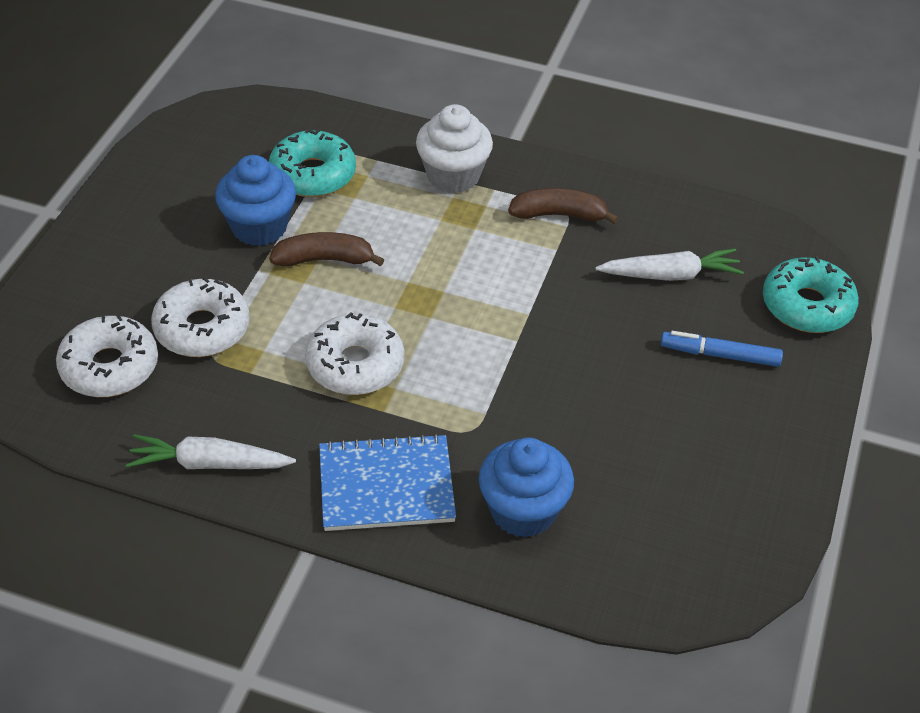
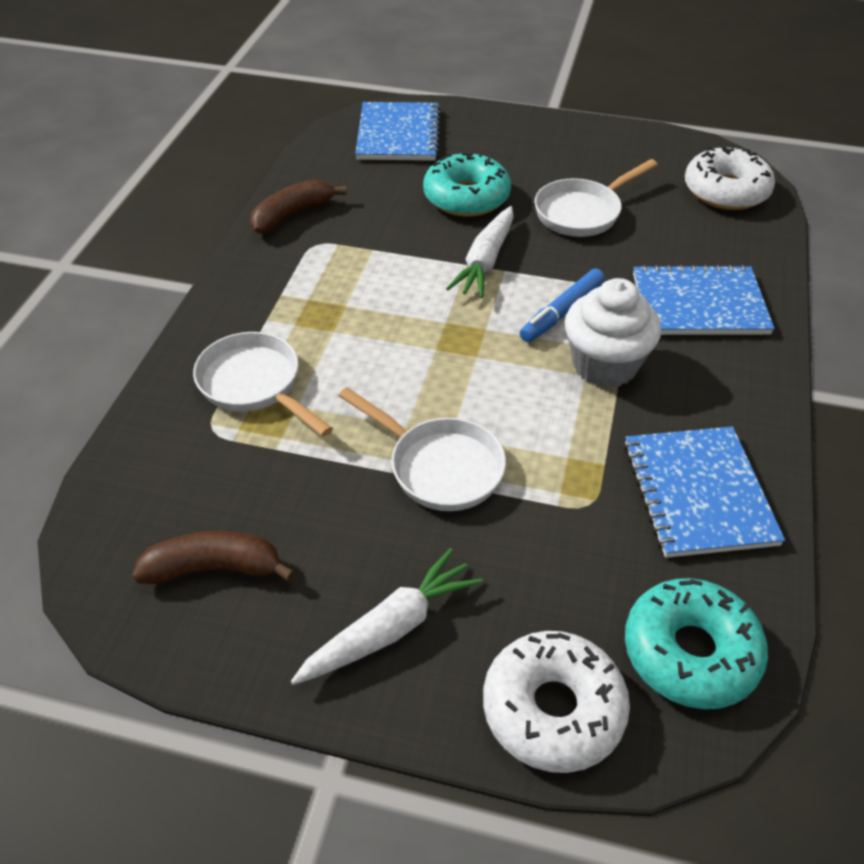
blue cupcake: [215,155,296,246] [479,437,574,538] = 2 -> none = 0
blue notebook: [319,433,456,531] = 1 -> [355,102,441,161] [624,426,785,558] [633,264,774,335] = 3
white donut: [56,315,158,397] [151,277,250,357] [305,312,404,395] = 3 -> [483,631,630,773] [685,147,775,210] = 2
white pan: none = 0 -> [193,332,333,437] [339,387,506,511] [534,159,658,237] = 3

